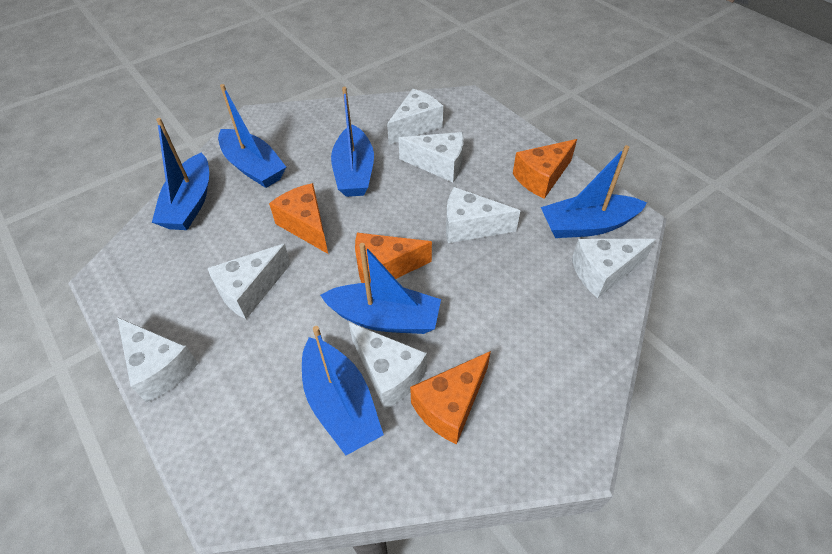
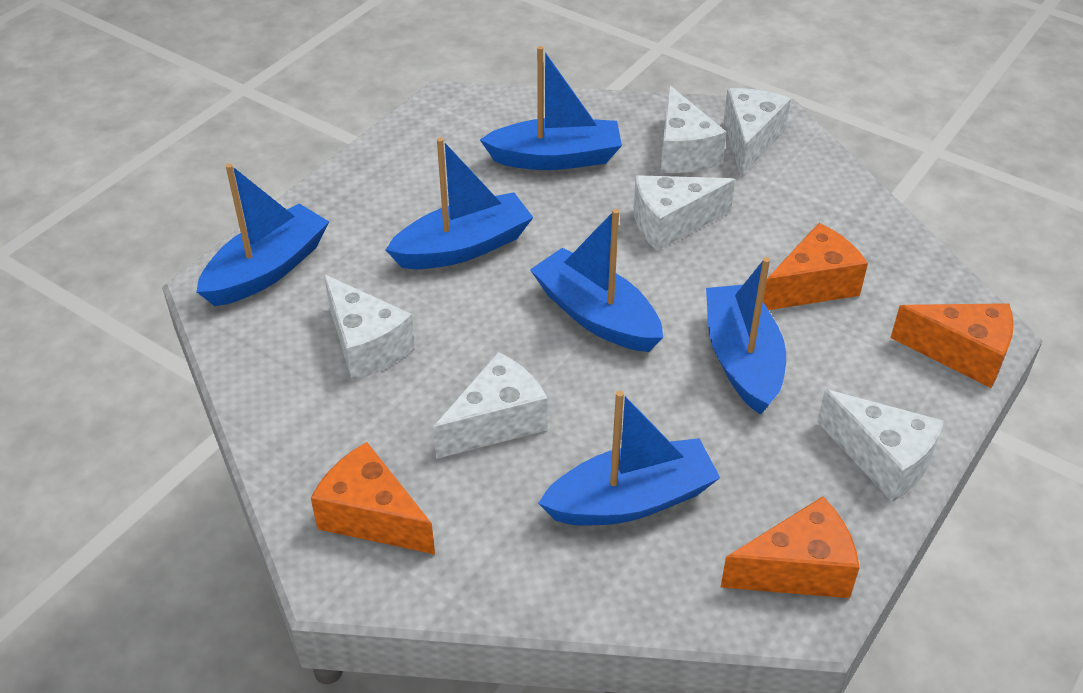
white cheese: [117,317,198,403] [208,244,291,319] [349,322,427,410] [387,89,443,145] [398,132,464,182] [446,187,520,243] [572,239,656,298] = 7 -> [324,274,415,381] [433,352,548,459] [634,175,735,251] [661,85,727,173] [723,88,791,177] [817,390,944,502] = 6

